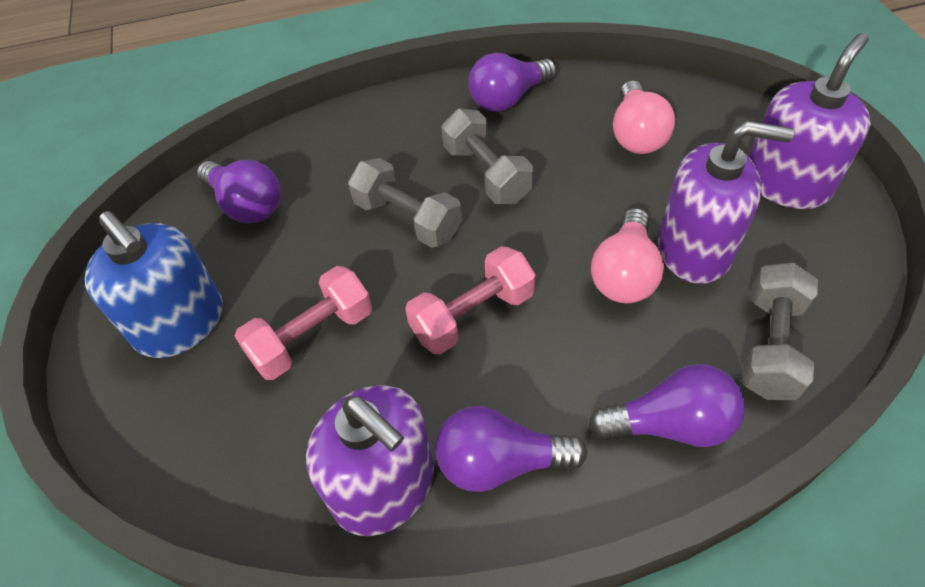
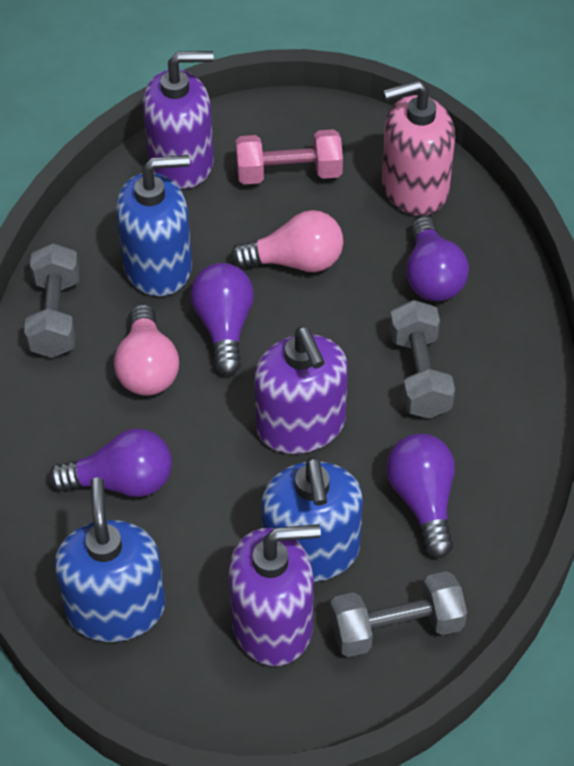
blue soap dispenser: [85,211,223,358] = 1 -> [55,477,165,642] [116,155,192,296] [261,457,363,582] = 3
pink dumbbell: [235,266,372,380] [405,246,536,355] = 2 -> [235,129,343,185] = 1
pink soap dispenser: none = 0 -> [382,80,455,216] = 1

